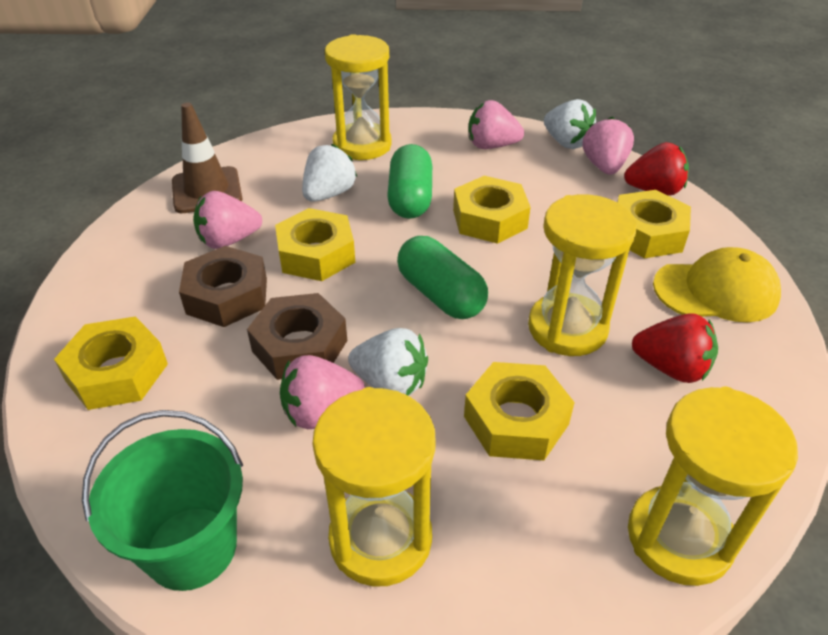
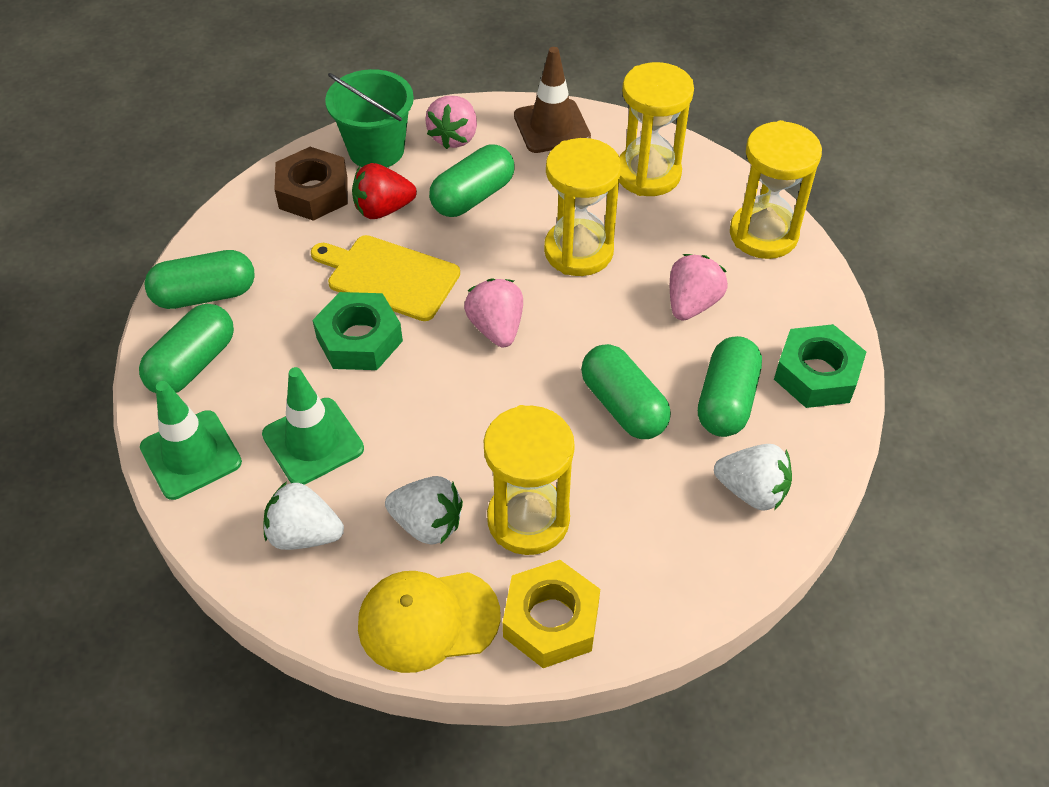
brown nut: [179,246,267,327] [247,293,347,380] = 2 -> [274,147,348,221] = 1
green capsule: [387,144,432,219] [397,236,488,319] = 2 -> [139,304,234,393] [144,250,255,309] [429,145,514,217] [581,344,671,439] [698,336,762,437] = 5
green nut: none = 0 -> [313,292,403,370] [774,324,866,408] = 2
green traffic cone: none = 0 -> [140,381,242,500] [262,367,364,485] = 2
pink strawberry: [193,191,262,249] [280,355,365,429] [468,100,524,149] [583,117,634,175] = 4 -> [425,96,477,149] [464,278,523,347] [670,254,728,321] = 3
red strawberry: [624,142,689,196] [632,313,718,383] = 2 -> [352,163,417,219] = 1
yellow cutting board: none = 0 -> [311,235,460,321] = 1
yellow nut: [54,316,168,410] [275,208,355,281] [453,176,531,244] [464,362,575,460] [617,190,691,258] = 5 -> [503,560,600,668] = 1

